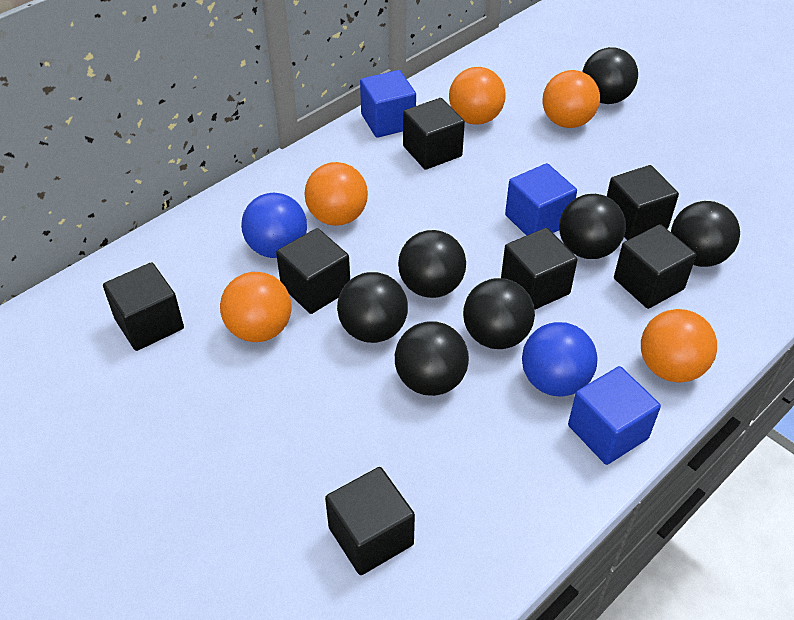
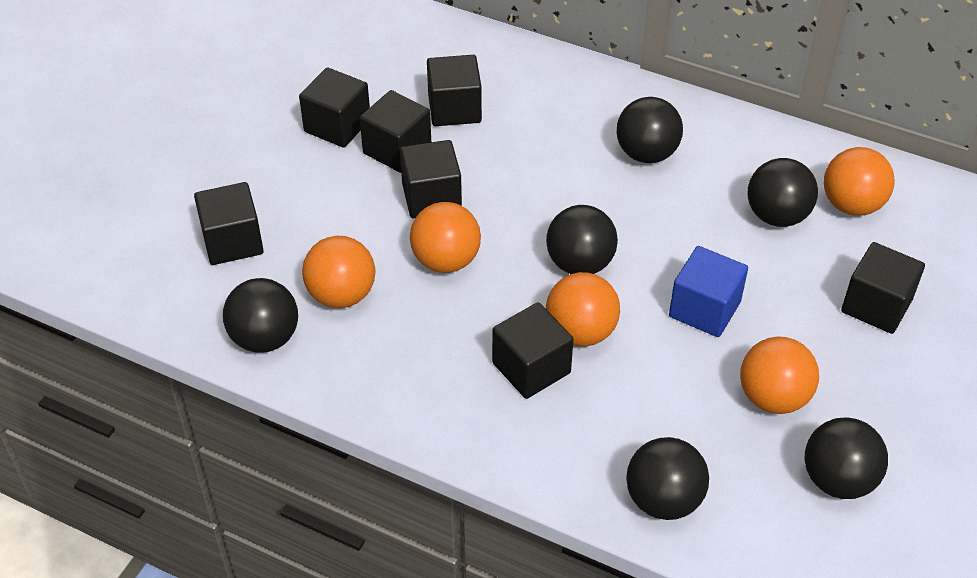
black ball: [337,272,408,343] [395,321,469,396] [398,230,466,298] [463,278,535,349] [559,194,626,259] [582,47,638,104] [671,201,740,267] = 7 -> [223,278,298,353] [546,205,618,274] [617,97,683,163] [626,437,709,520] [747,158,818,227] [805,417,888,499] = 6
blue ball: [241,193,307,258] [522,322,597,397] = 2 -> none = 0
blue cube: [360,70,416,138] [505,163,577,236] [568,366,661,465] = 3 -> [669,246,748,337] = 1

